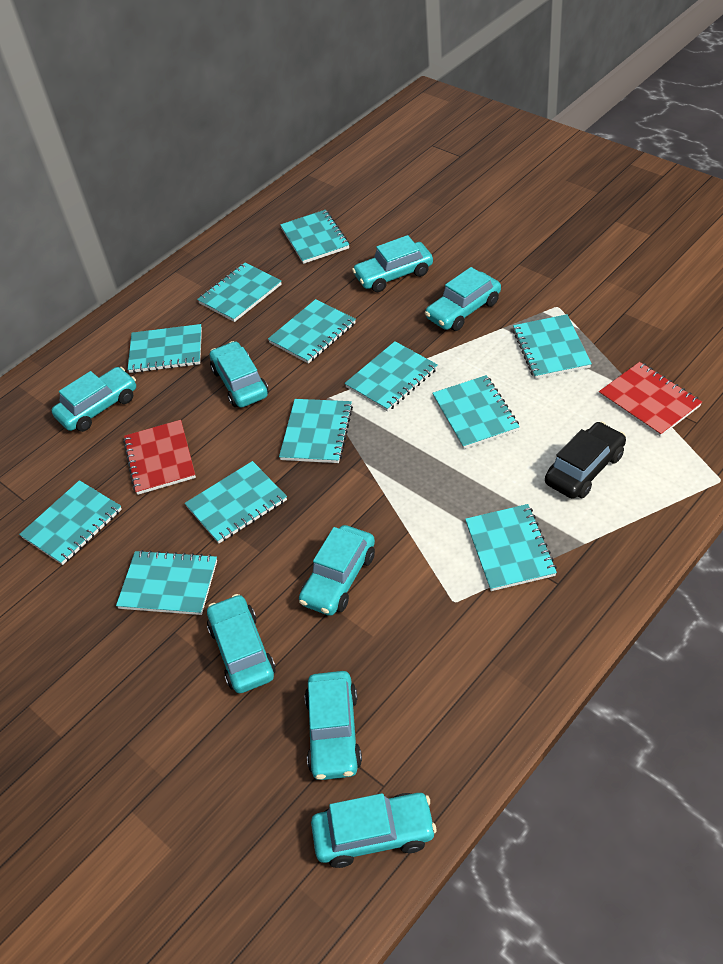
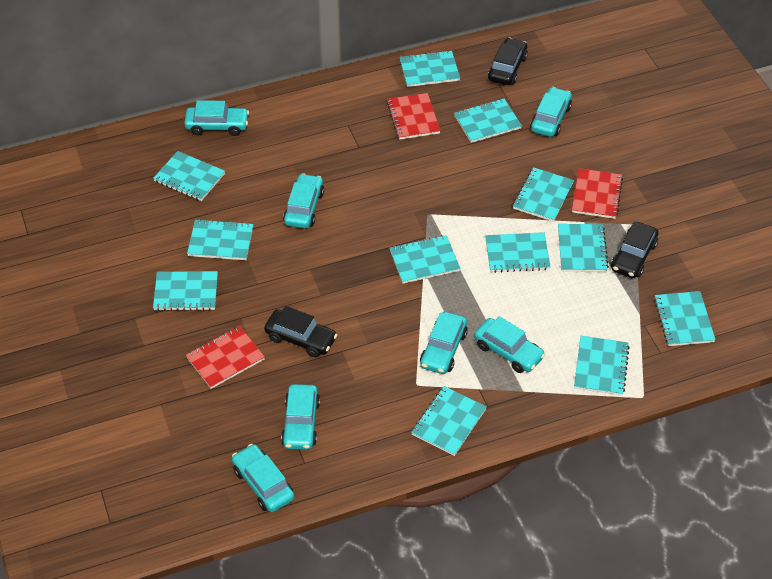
black car: [545,422,626,499] = 1 -> [264,306,337,357] [488,38,528,85] [611,221,658,278] = 3
red notebook: [123,420,196,495] [599,362,702,437] = 2 -> [186,326,265,389] [387,93,440,140] [572,168,623,219] = 3
turquoise car: [51,367,136,432] [207,594,276,693] [210,341,269,407] [299,525,375,616] [305,671,362,780] [311,793,436,868] [352,235,433,292] [425,267,501,331] = 8 -> [184,100,249,136] [232,444,294,512] [281,384,320,450] [283,173,324,229] [420,312,468,374] [474,316,545,373] [530,87,572,137] = 7

